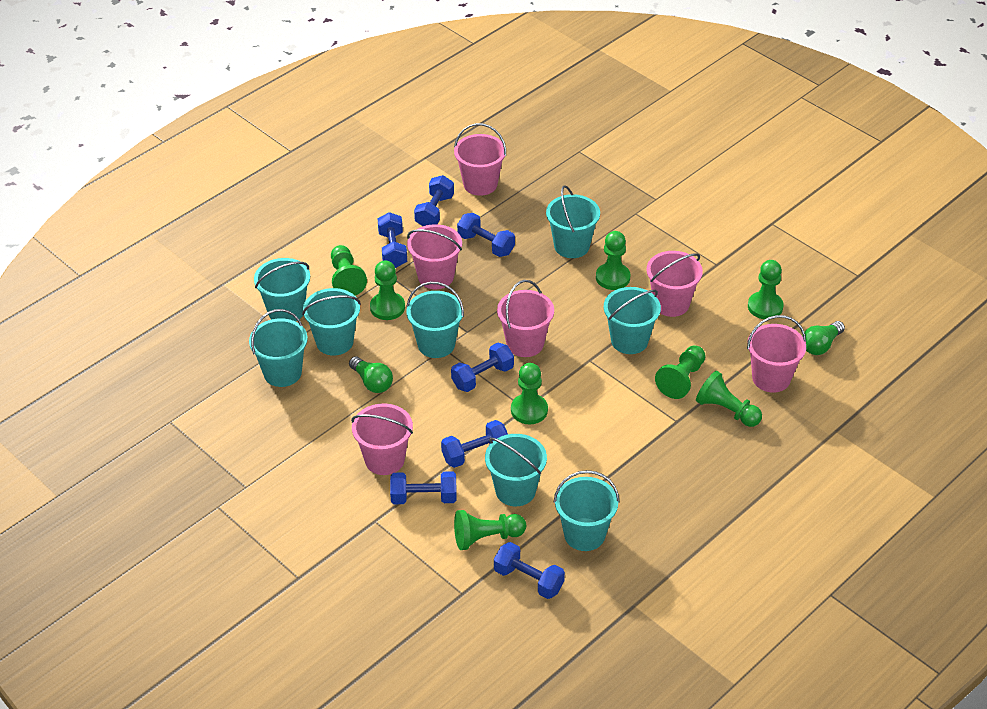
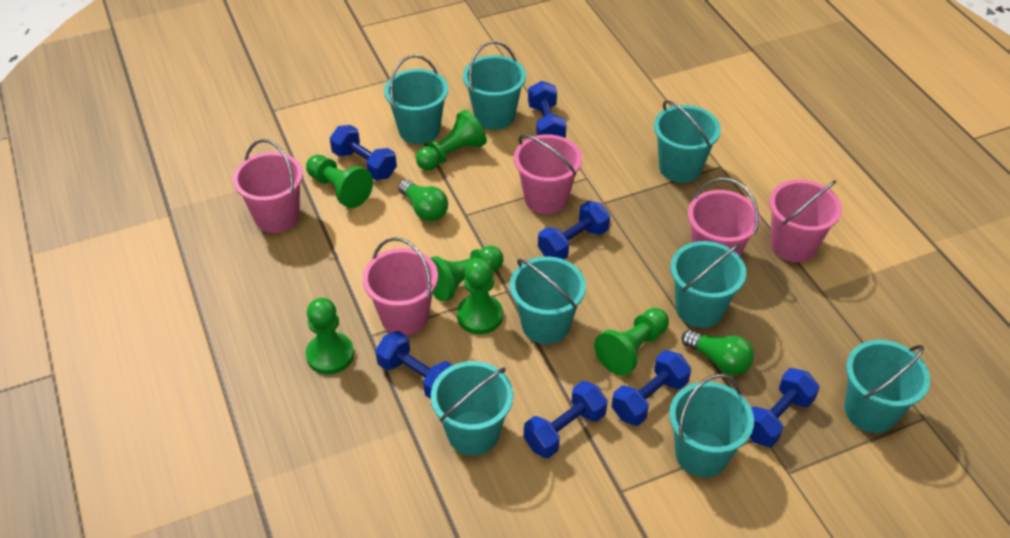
green pawn: [331,245,367,296] [370,260,405,320] [454,510,526,550] [511,363,548,424] [596,231,630,290] [655,345,706,399] [696,371,762,427] [748,260,784,319] = 8 -> [306,154,373,208] [306,298,354,375] [416,110,487,170] [431,246,503,302] [457,258,503,334] [594,308,669,376] = 6
pink bucket: [351,403,413,475] [407,224,462,289] [454,123,506,196] [497,280,554,357] [646,251,703,317] [747,315,806,393] = 6 -> [233,139,303,233] [362,237,438,335] [514,135,582,214] [688,178,760,256] [769,180,842,262] = 5

